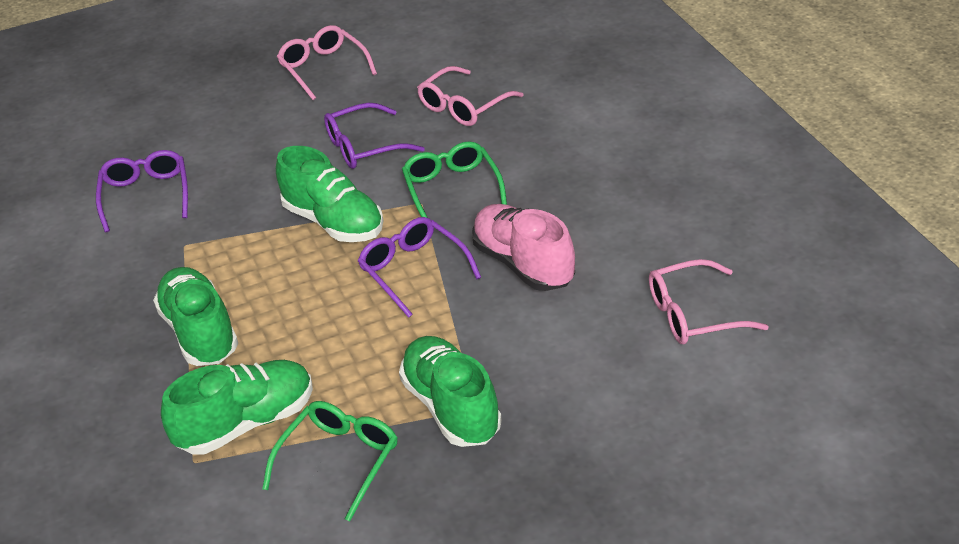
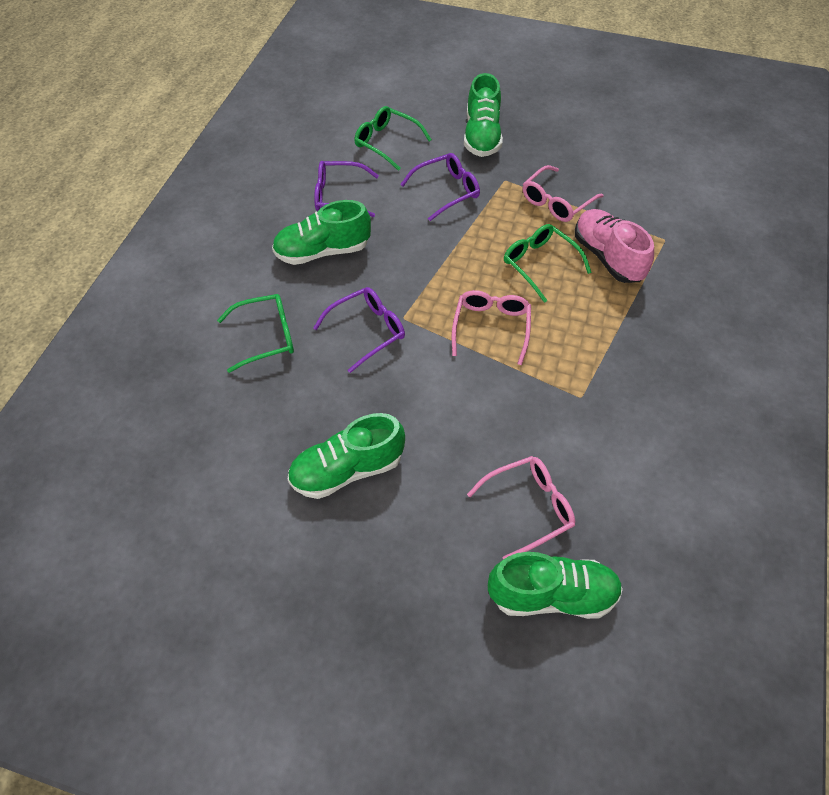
green glasses: [262,401,398,522] [402,141,507,218] = 2 -> [217,294,294,373] [354,106,432,171] [504,224,592,303] = 3

